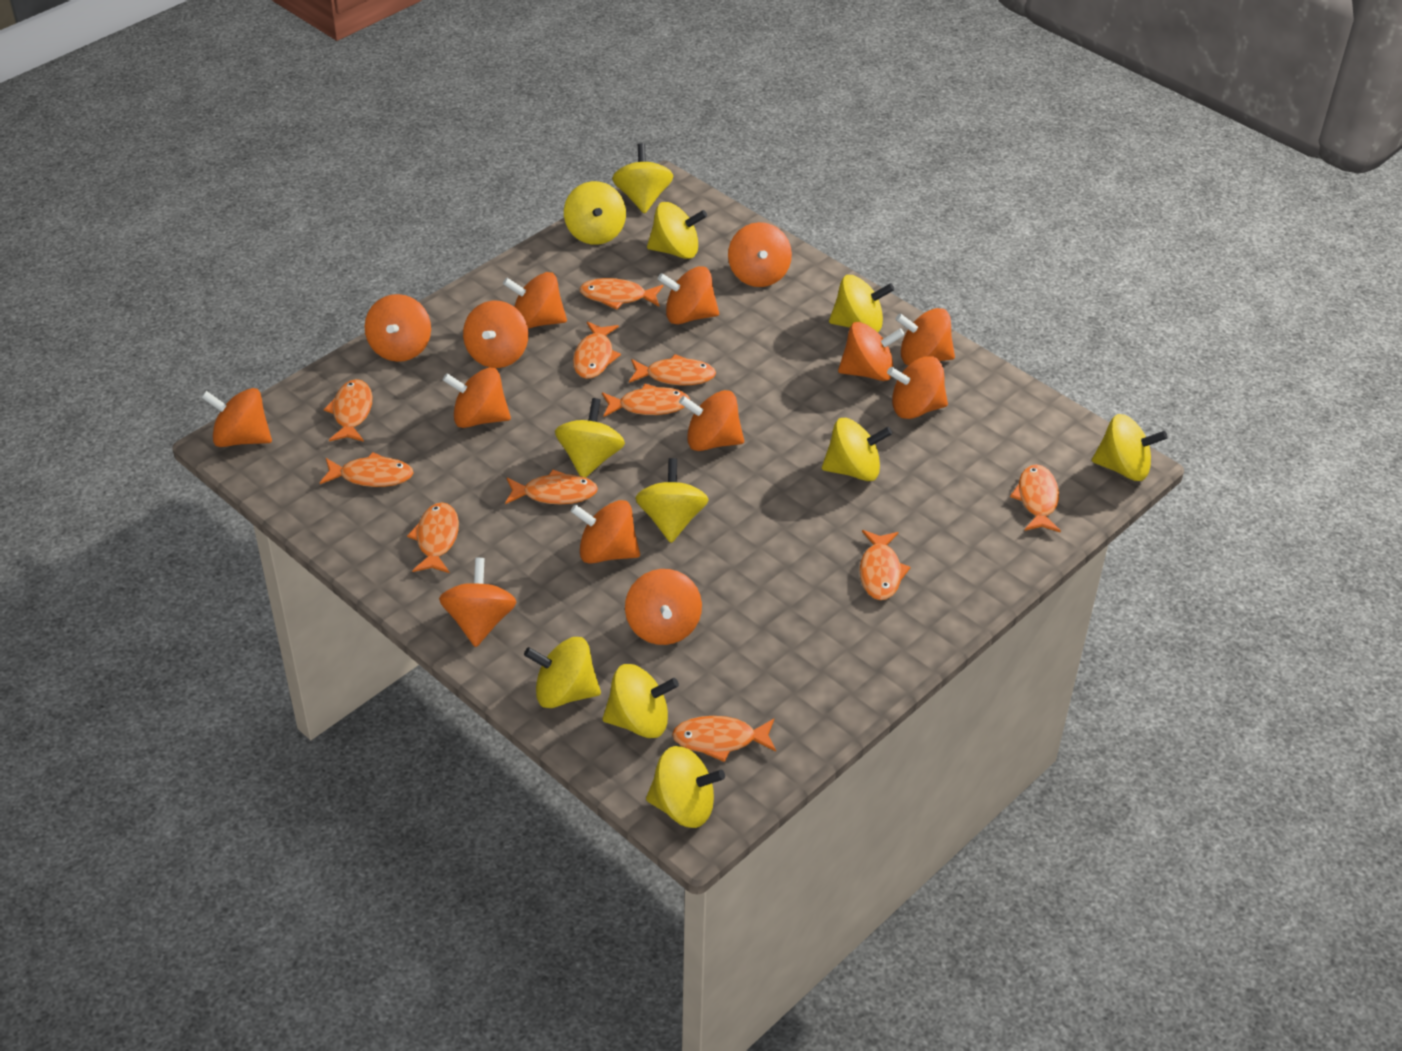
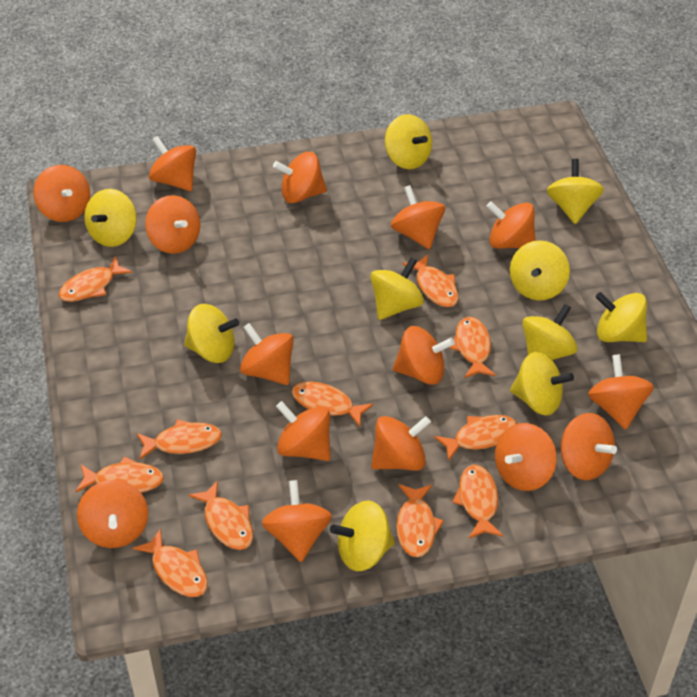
orange spinning top: [201,388,272,447] [365,294,431,362] [439,558,516,647] [443,367,511,428] [463,300,528,368] [503,272,567,329] [570,500,640,564] [625,569,702,645] [658,266,719,325] [679,390,744,451] [728,222,792,287] [838,322,905,381] [887,356,948,419] [895,308,955,365] = 14 -> [33,165,90,222] [77,480,148,548] [145,195,200,254] [149,136,196,191] [240,323,294,385] [262,480,332,562] [273,152,327,203] [276,401,330,461] [371,416,431,471] [391,185,445,249] [393,326,455,385] [487,201,536,249] [495,423,557,491] [561,413,617,480] [588,354,654,430] = 15
yellow spinning top: [524,637,601,708] [555,398,625,478] [564,181,626,245] [602,664,679,738] [612,143,673,214] [635,458,709,543] [646,746,725,828] [647,202,707,259] [822,418,892,481] [829,275,895,332] [1092,414,1168,481] = 11 -> [84,189,137,247] [184,304,239,363] [330,500,395,571] [370,257,424,320] [385,114,432,169] [510,240,570,301] [510,352,574,415] [522,304,578,360] [547,159,604,224] [596,292,647,342] = 10

